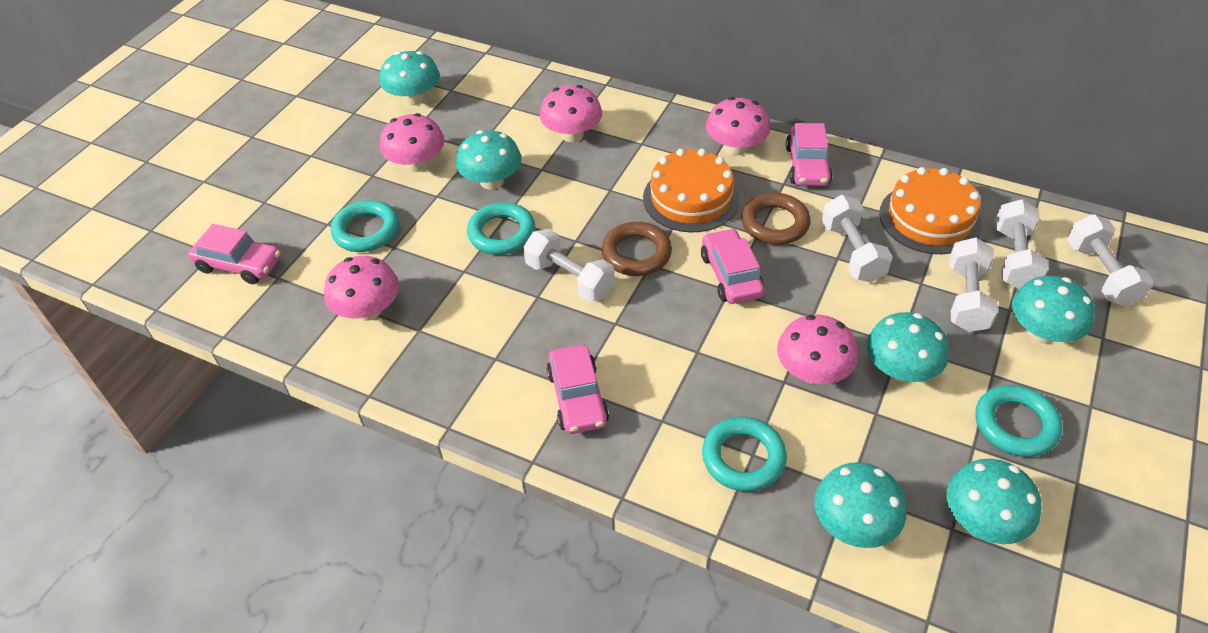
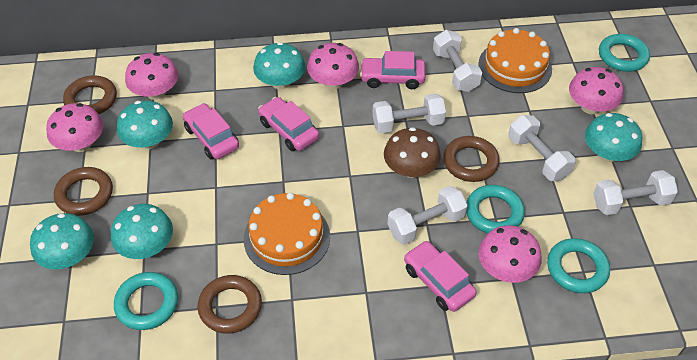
brown mushroom: none = 0 -> [384,127,441,178] = 1
brown ring: [602,222,672,276] [741,193,811,245] = 2 -> [54,167,113,216] [63,76,117,114] [197,275,262,334] [443,136,500,182] = 4
turquoise mushroom: [380,51,440,105] [456,130,522,190] [814,462,906,548] [867,312,949,382] [947,459,1042,544] [1012,276,1095,344] = 6 -> [30,213,94,269] [111,204,173,259] [117,100,173,149] [253,42,305,89] [585,113,642,162] = 5

